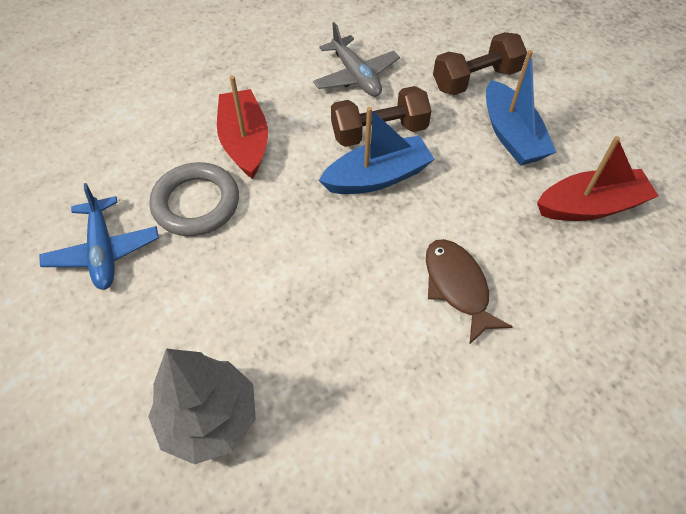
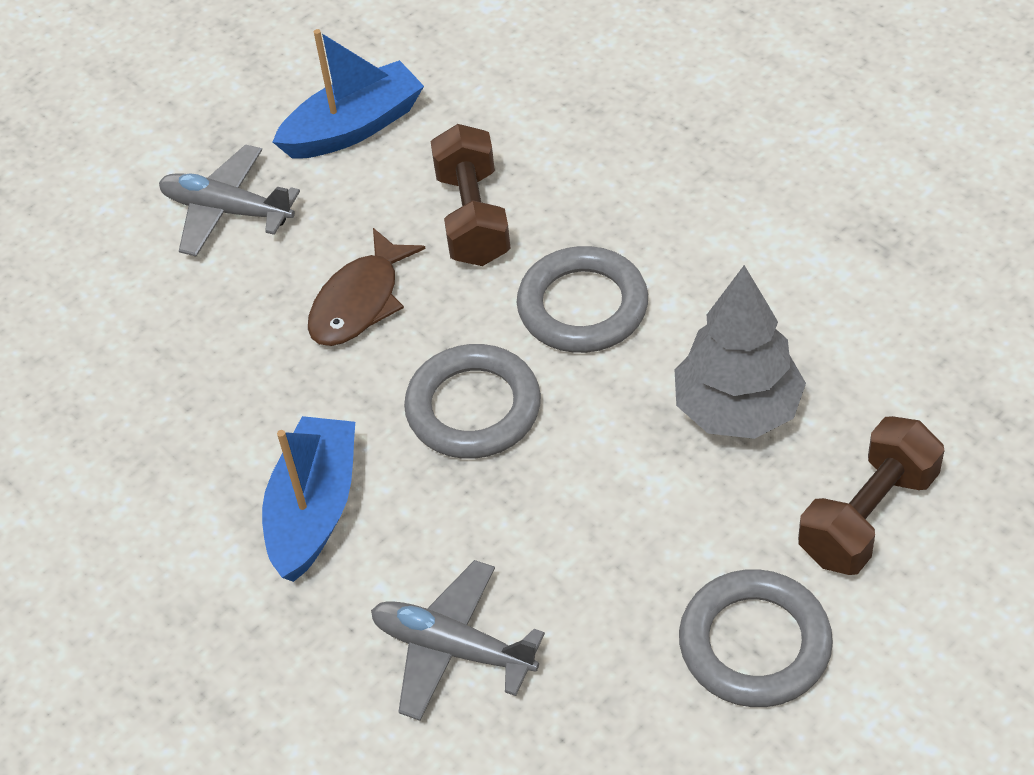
blue plane: [39,183,159,290] = 1 -> none = 0
grey plane: [313,22,400,97] = 1 -> [159,144,300,257] [371,560,545,721] = 2
grey ring: [149,162,239,236] = 1 -> [404,344,541,459] [517,246,648,353] [679,569,833,707] = 3
red boat: [217,75,268,179] [537,136,658,221] = 2 -> none = 0

